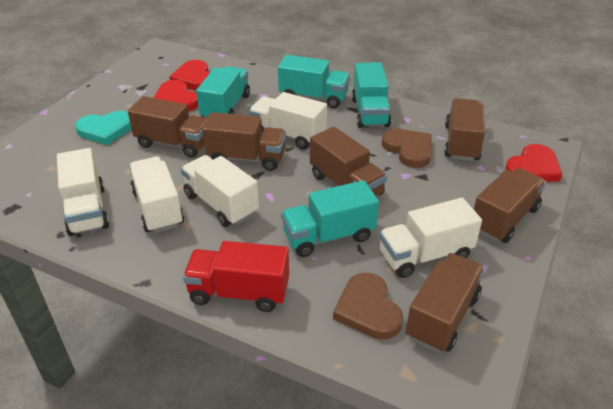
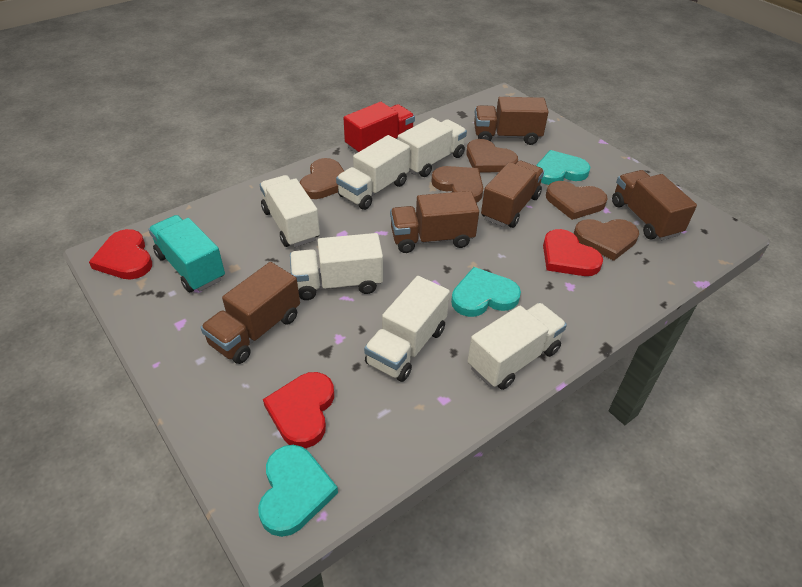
brown heart: [333,273,403,340] [382,129,432,168] = 2 -> [300,158,344,199] [431,166,483,203] [466,139,518,172] [546,181,608,220] [574,219,639,261] = 5
brown truck: [128,96,208,158] [202,112,286,171] [310,127,387,196] [406,253,485,353] [444,98,485,161] [474,168,546,243] = 6 -> [200,262,300,364] [390,191,479,253] [474,97,549,145] [481,161,544,228] [612,170,697,240] = 5
turquoise heart: [75,111,131,145] = 1 -> [258,445,338,537] [451,267,521,317] [536,150,590,185] = 3
turquoise truck: [196,66,250,118] [278,55,350,108] [281,180,379,257] [352,62,391,128] = 4 -> [148,215,225,292] = 1
white truck: [57,148,109,236] [129,157,184,233] [181,155,259,227] [249,92,327,150] [379,198,482,278] = 5 -> [260,175,320,247] [290,233,383,300] [336,135,410,210] [364,276,450,382] [398,118,467,177] [468,303,567,390] = 6

